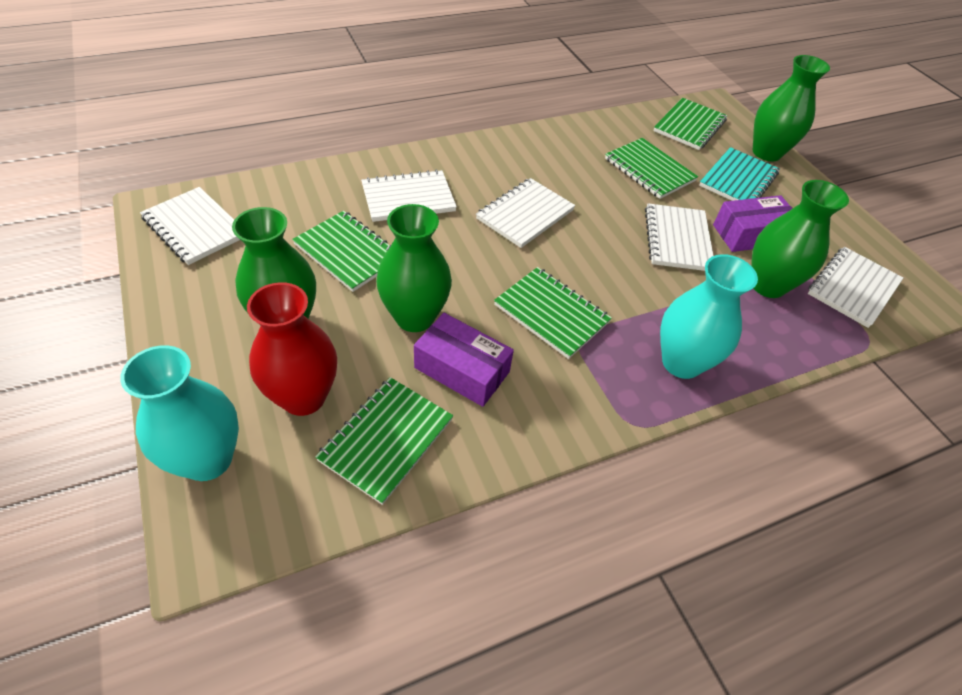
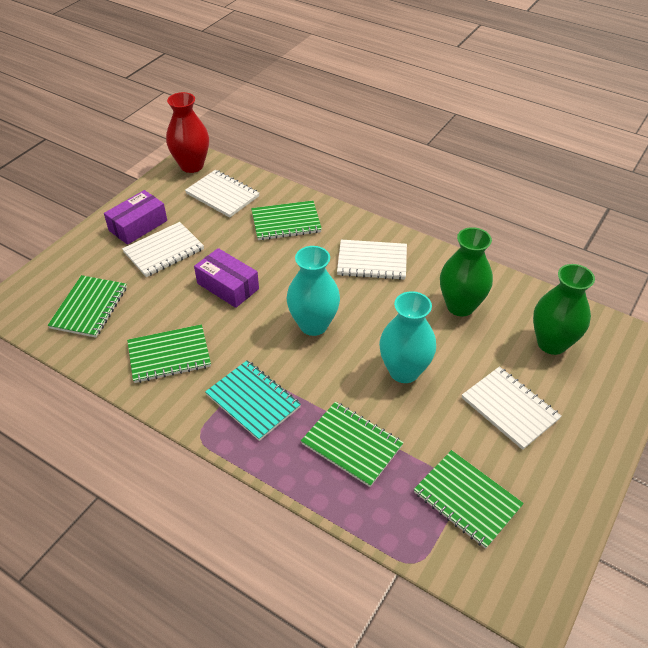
green vase: [232,207,316,319] [376,204,452,332] [751,180,849,298] [753,55,830,161] = 4 -> [440,227,493,316] [533,264,595,355] = 2
white notebook: [140,187,240,265] [361,170,457,222] [476,178,575,248] [645,203,714,271] [808,247,903,328] = 5 -> [122,222,204,277] [185,170,259,218] [337,240,407,280] [462,367,561,450] = 4

